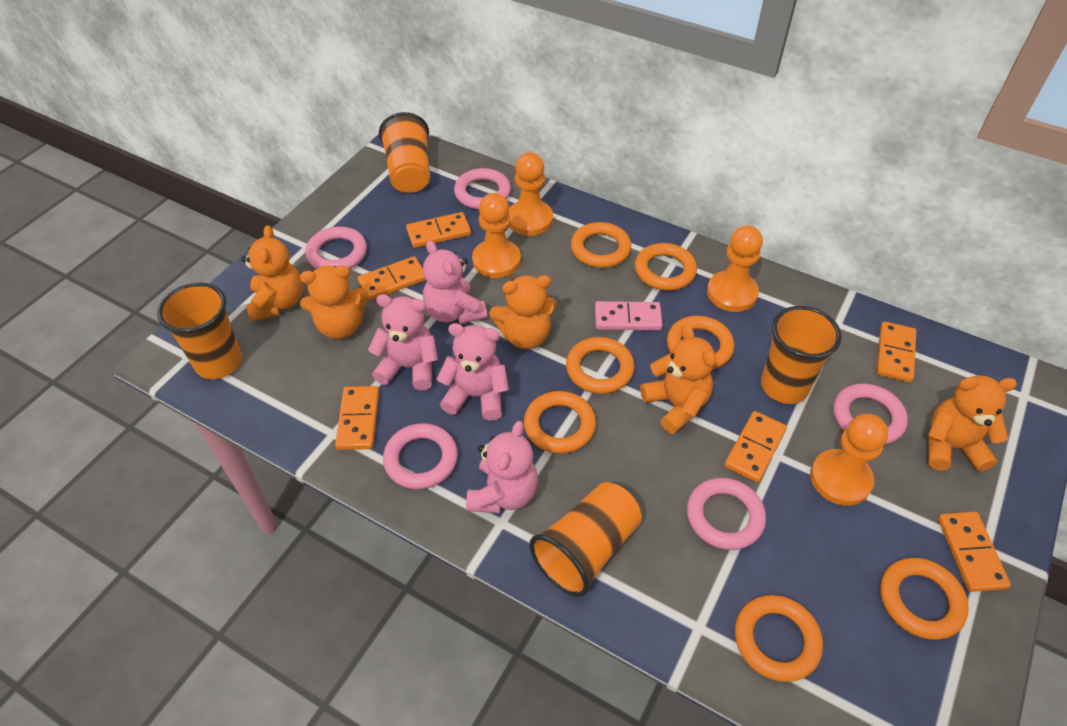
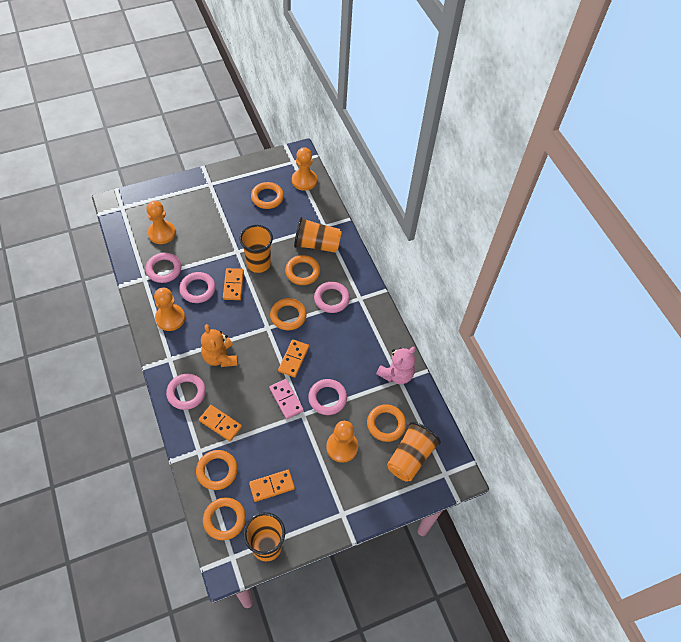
orange domino: [335,386,379,450] [358,256,426,300] [406,212,471,248] [724,411,787,483] [877,322,916,382] [938,512,1011,592] = 6 -> [199,405,242,441] [223,268,244,300] [249,470,295,502] [278,339,309,378] = 4
orange ring: [524,391,596,454] [566,337,635,394] [571,222,631,268] [635,243,697,291] [667,316,734,369] [735,595,823,682] [880,558,969,640] = 7 -> [196,450,238,490] [203,497,246,540] [251,182,284,209] [270,298,307,330] [285,255,320,285] [367,404,406,442] = 6
orange teddy bear: [241,225,303,322] [300,265,369,339] [489,275,557,349] [640,325,716,434] [928,375,1017,472] = 5 -> [201,324,238,367] = 1
pink teddy bear: [368,294,438,390] [423,240,487,324] [437,323,509,421] [466,421,538,513] = 4 -> [376,347,416,384] = 1

